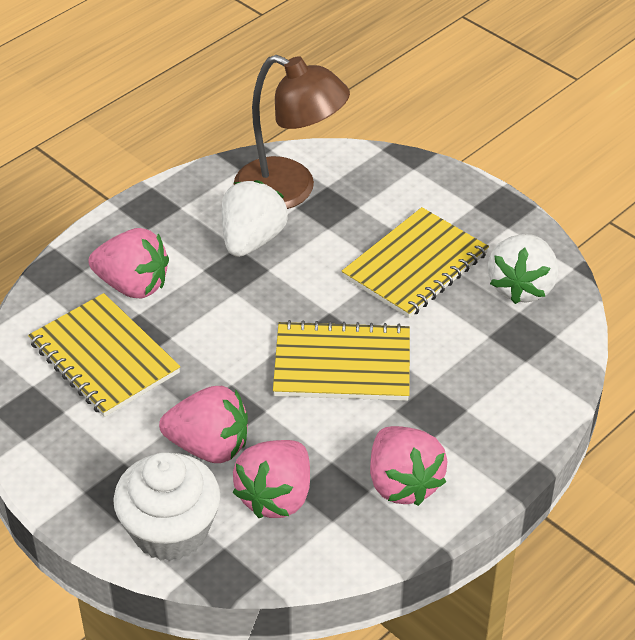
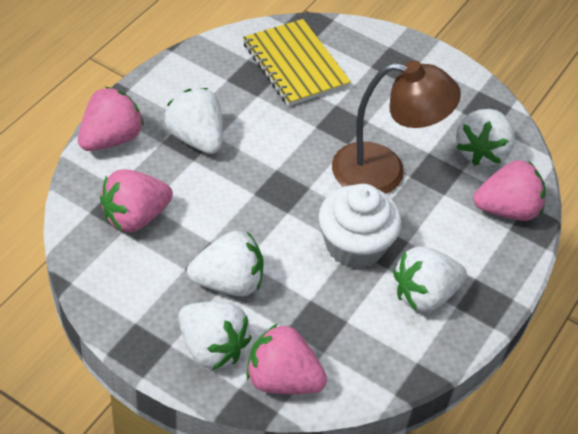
white strawberry: [222,180,288,257] [488,234,558,304] = 2 -> [164,88,223,154] [178,302,252,370] [187,231,264,296] [393,246,467,312] [456,109,515,166] = 5
yellow notebook: [28,293,181,417] [273,320,410,401] [342,207,489,318] = 3 -> [243,19,351,106] = 1

